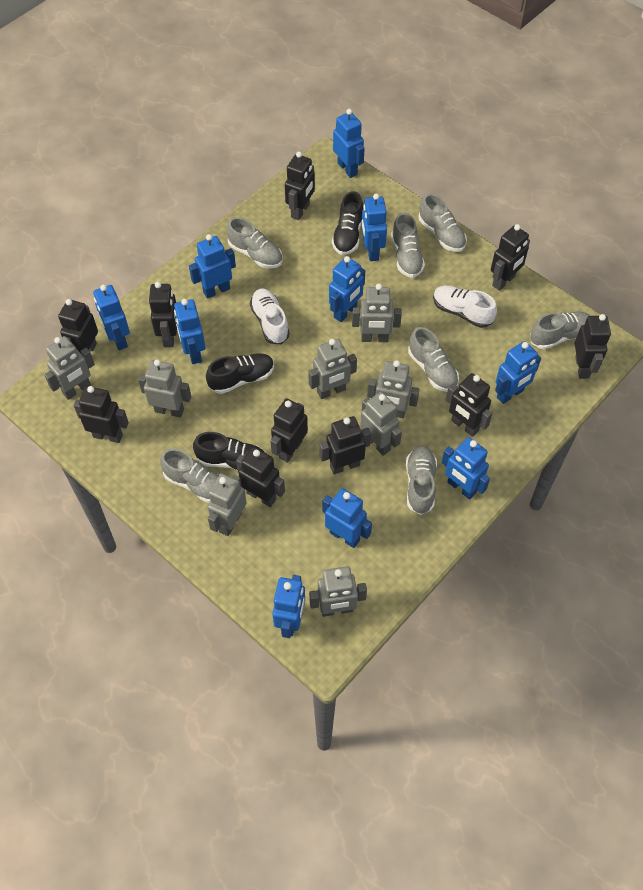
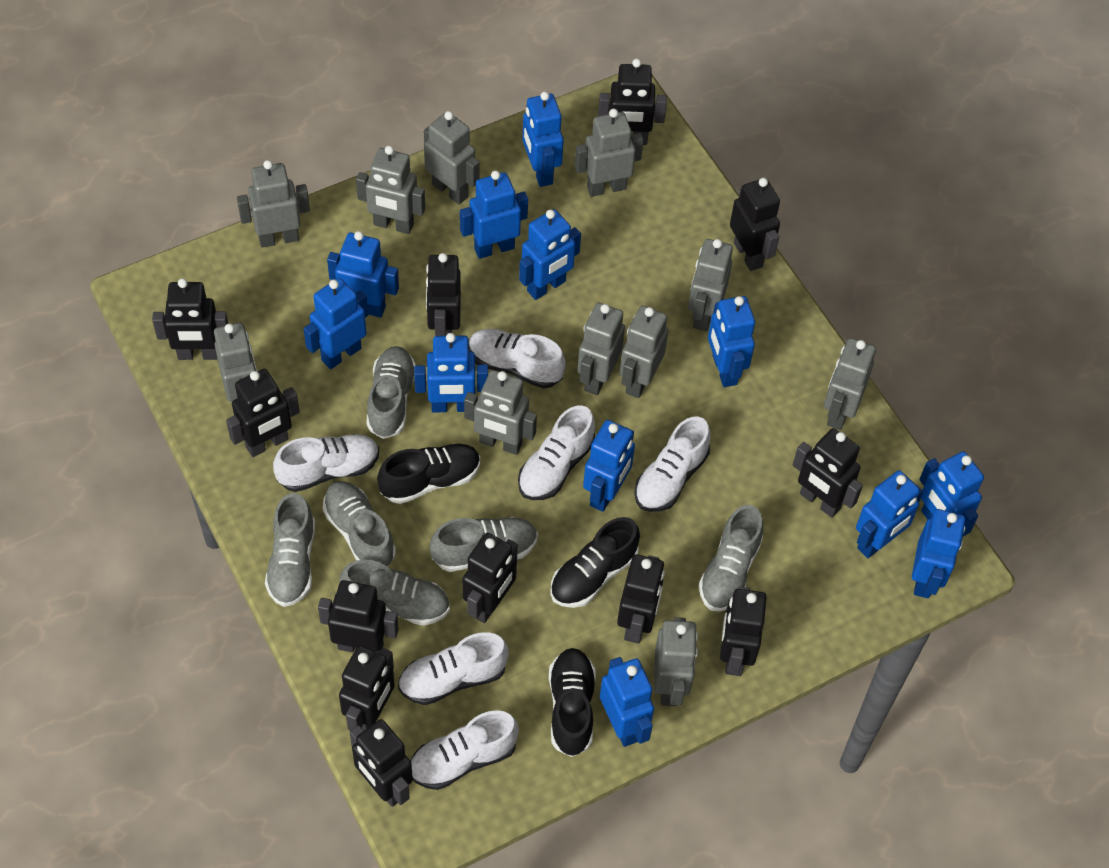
black robot: [58,299,98,353] [74,386,129,443] [149,282,177,347] [236,447,285,507] [271,398,308,463] [285,152,315,220] [319,416,371,474] [446,373,493,437] [491,224,530,291] [574,314,611,379] = 10 -> [152,278,228,360] [226,369,300,457] [318,580,399,653] [339,646,395,731] [350,719,413,807] [426,253,461,336] [463,533,518,623] [598,59,667,145] [617,554,665,644] [720,587,767,676] [730,178,780,271] [793,428,863,518] = 12
blue robot: [93,285,130,350] [174,299,205,364] [189,234,236,299] [272,575,305,638] [323,488,372,548] [329,256,365,322] [333,109,365,178] [361,194,387,261] [442,437,490,500] [495,341,541,404] = 10 -> [304,278,368,369] [327,231,399,318] [414,333,488,412] [460,170,528,259] [519,209,581,300] [522,91,564,187] [583,420,635,512] [600,657,654,747] [708,296,755,387] [856,470,923,558] [912,509,966,598] [919,451,984,536] = 12
grey robot: [44,336,95,400] [138,359,191,418] [208,473,246,536] [308,339,357,399] [309,566,367,617] [352,284,402,342] [360,392,402,456] [367,360,420,418] = 8 -> [214,323,257,402] [237,160,310,248] [356,146,425,234] [424,111,480,205] [464,370,537,455] [575,109,643,197] [577,303,625,395] [620,306,668,398] [654,617,698,706] [688,239,733,331] [824,338,876,430] = 11
grey shoe: [160,449,219,503] [227,217,282,269] [391,213,425,278] [406,446,437,515] [408,327,459,392] [419,194,467,252] [530,311,590,349] = 7 -> [265,493,315,607] [323,481,396,567] [340,560,450,626] [367,346,416,439] [430,517,538,572] [699,505,763,611] = 6
white shoe: [250,288,290,344] [433,285,497,328] = 2 -> [273,434,379,492] [398,632,509,705] [411,710,519,790] [469,329,566,389] [518,405,595,500] [634,417,710,512] = 6

